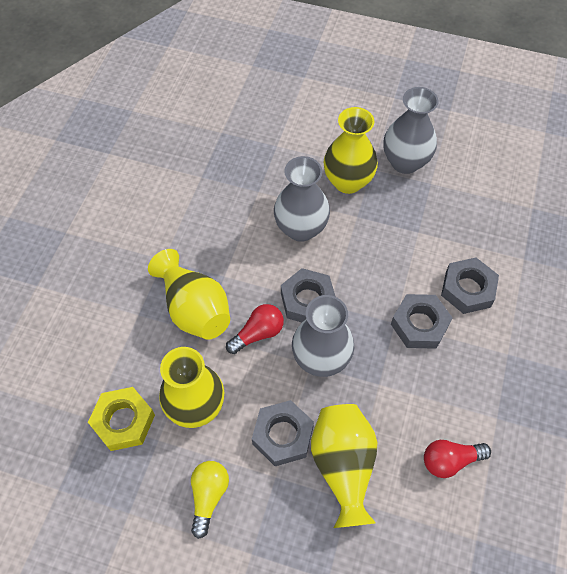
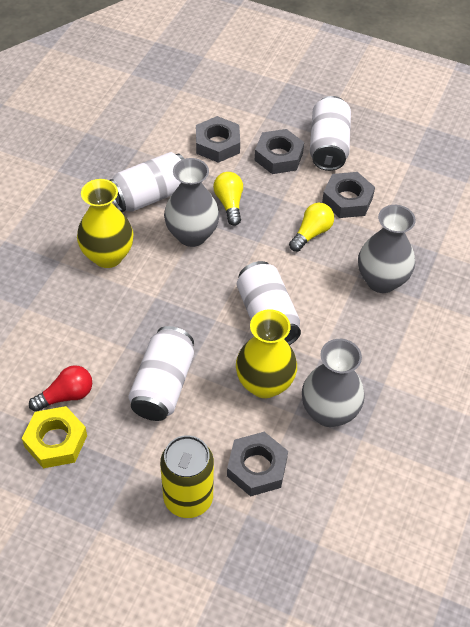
red light bulb: [226,304,284,354] [424,440,491,478] = 2 -> [29,365,92,412] = 1
white can: none = 0 -> [109,152,184,212] [128,326,194,421] [237,261,301,345] [310,96,351,171] = 4
yellow can: none = 0 -> [160,435,214,518] = 1
yellow light bulb: [191,461,229,539] = 1 -> [213,172,243,226] [289,203,334,252] = 2
yellow vase: [148,249,230,340] [159,347,224,428] [311,404,378,528] [324,107,378,194] = 4 -> [77,179,134,268] [236,309,297,398] = 2

